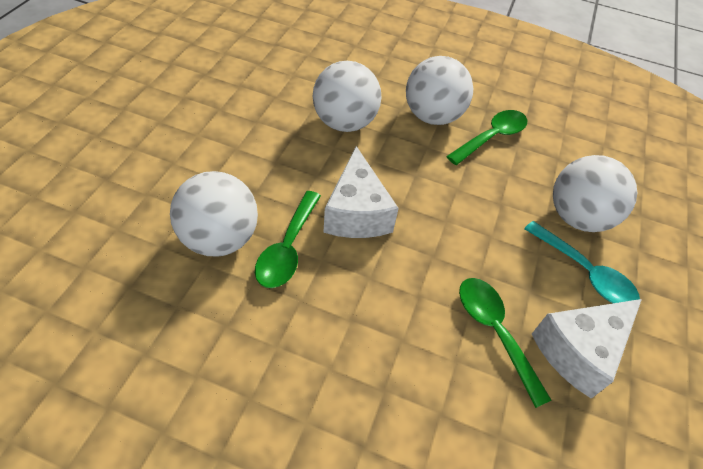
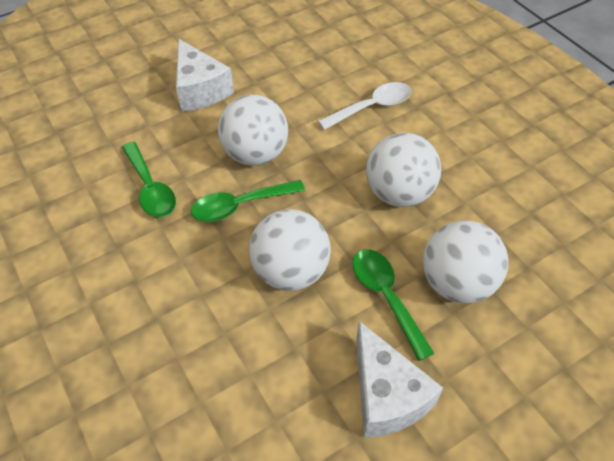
turquoise spoon: [524,221,640,303] = 1 -> none = 0
white spoon: none = 0 -> [318,82,411,130] = 1

